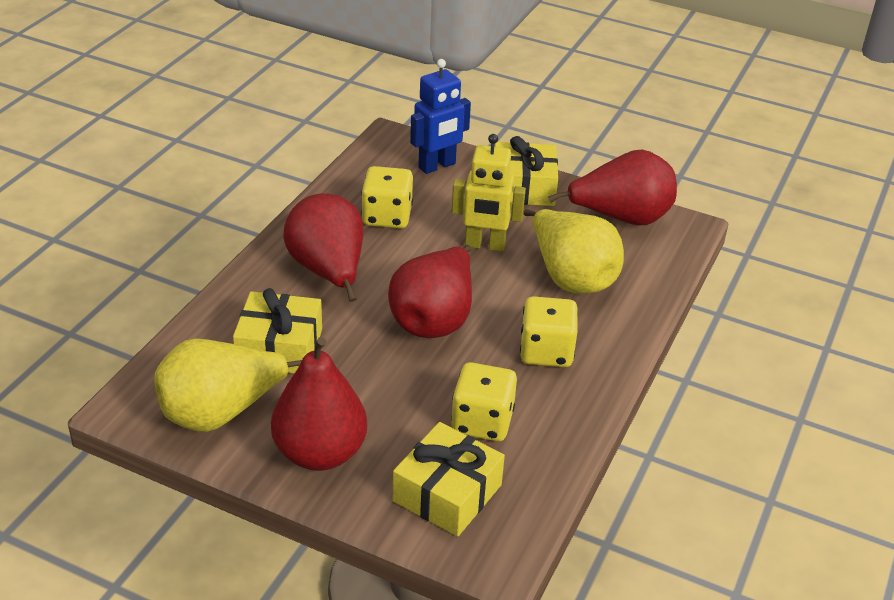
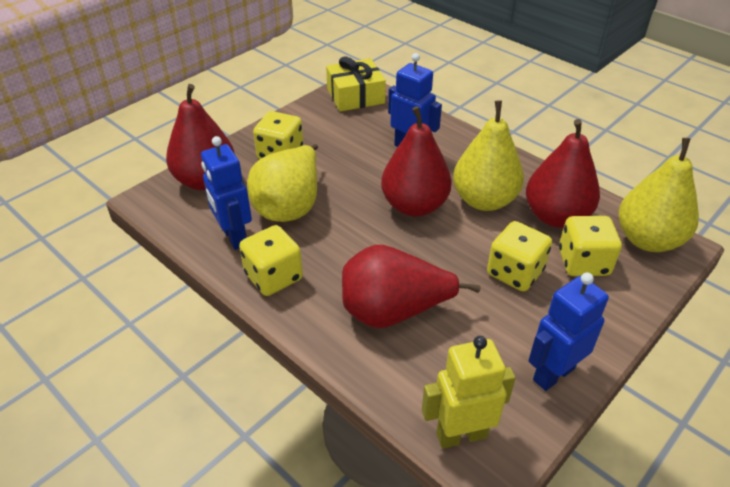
blue robot: [410,59,471,174] = 1 -> [201,136,252,250] [388,53,442,147] [528,272,609,391] = 3
yellow dice: [361,166,413,228] [451,362,517,441] [520,296,578,367] = 3 -> [239,225,303,296] [253,111,304,159] [487,221,552,292] [559,216,622,276] = 4
yellow gift: [233,288,322,373] [393,422,505,536] [495,136,558,206] = 3 -> [326,56,386,112] = 1
yellow pear: [154,338,302,432] [524,209,624,294] = 2 -> [247,144,318,222] [453,101,524,211] [618,138,699,252] = 3

